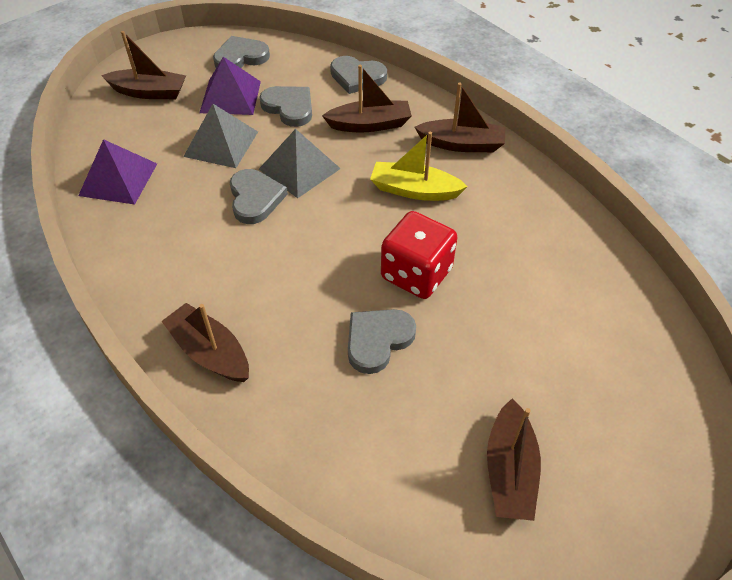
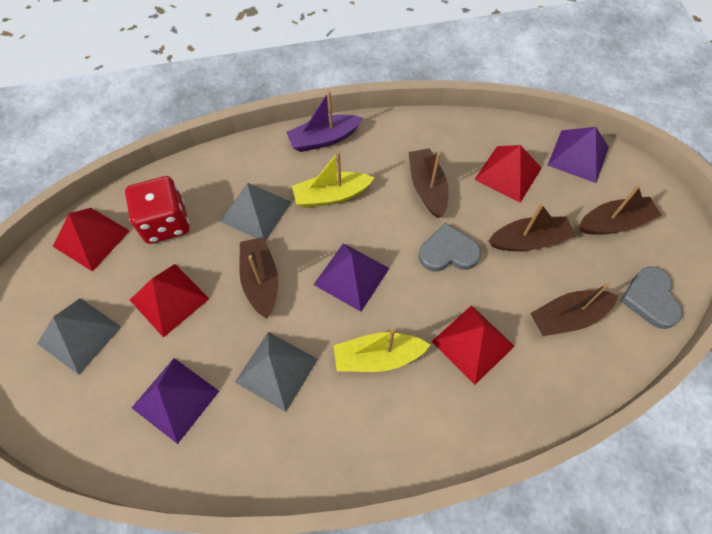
grey heart: [213,36,270,68] [230,169,288,224] [259,86,312,127] [330,56,387,94] [348,309,416,374] = 5 -> [419,223,481,272] [621,266,682,329] = 2
grey pyramid: [183,104,258,168] [259,129,341,198] = 2 -> [37,298,121,375] [220,183,291,241] [235,332,318,412] = 3
purple boat: none = 0 -> [286,91,363,152] = 1
purple pyramid: [78,139,157,205] [200,57,261,115] = 2 -> [132,358,219,444] [314,243,390,312] [548,127,609,183] = 3
red pyramid: none = 0 -> [53,208,129,272] [130,264,209,338] [431,305,515,385] [474,145,542,203] = 4
yellow boat: [370,132,468,201] = 1 -> [292,151,374,208] [333,329,430,372] = 2

